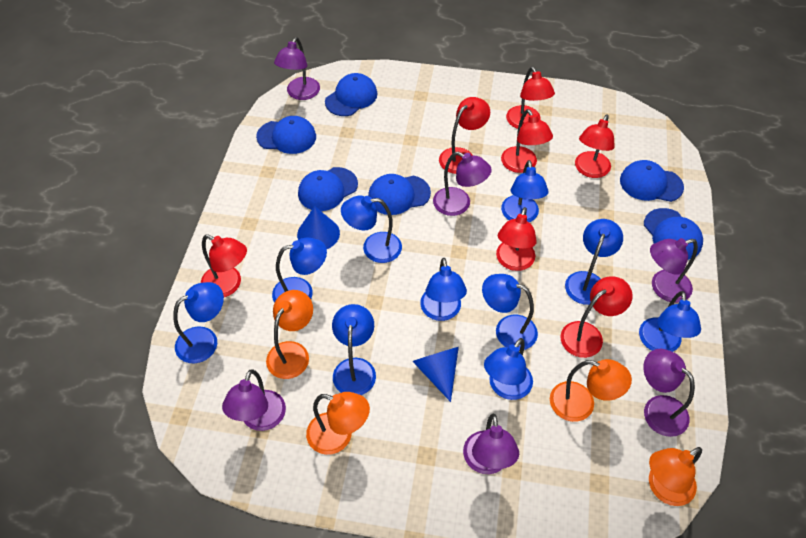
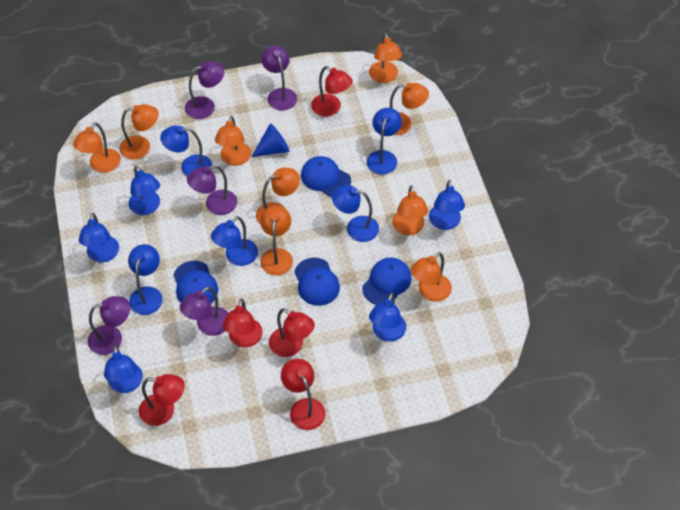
blue cap: [256,116,316,154] [298,167,358,211] [325,73,377,116] [368,174,431,215] [620,160,684,202] [644,208,703,260] = 6 -> [173,261,218,303] [294,258,340,306] [301,156,351,197] [362,257,412,305] = 4
blue cone: [297,206,340,249] [412,347,459,402] = 2 -> [252,123,290,157] = 1
orange lamp: [266,290,313,379] [306,392,370,455] [550,359,632,422] [649,447,702,506] = 4 -> [73,122,121,173] [119,104,159,159] [215,115,251,166] [256,167,300,224] [260,206,293,276] [369,33,402,83] [390,82,429,135] [392,185,428,235] [410,252,452,302] = 9
purple lamp: [222,370,286,431] [274,37,320,100] [433,152,492,216] [463,414,519,474] [643,349,695,437] [650,238,698,303] = 6 -> [88,296,130,355] [180,287,228,336] [185,61,224,119] [187,165,238,215] [261,46,297,110] = 5
red lamp: [201,235,247,297] [439,97,490,174] [496,207,537,271] [501,109,553,173] [506,67,555,129] [560,276,633,358] [575,114,615,178] = 7 -> [139,374,185,426] [223,299,263,348] [269,308,315,357] [281,359,326,430] [311,66,353,117] = 5

